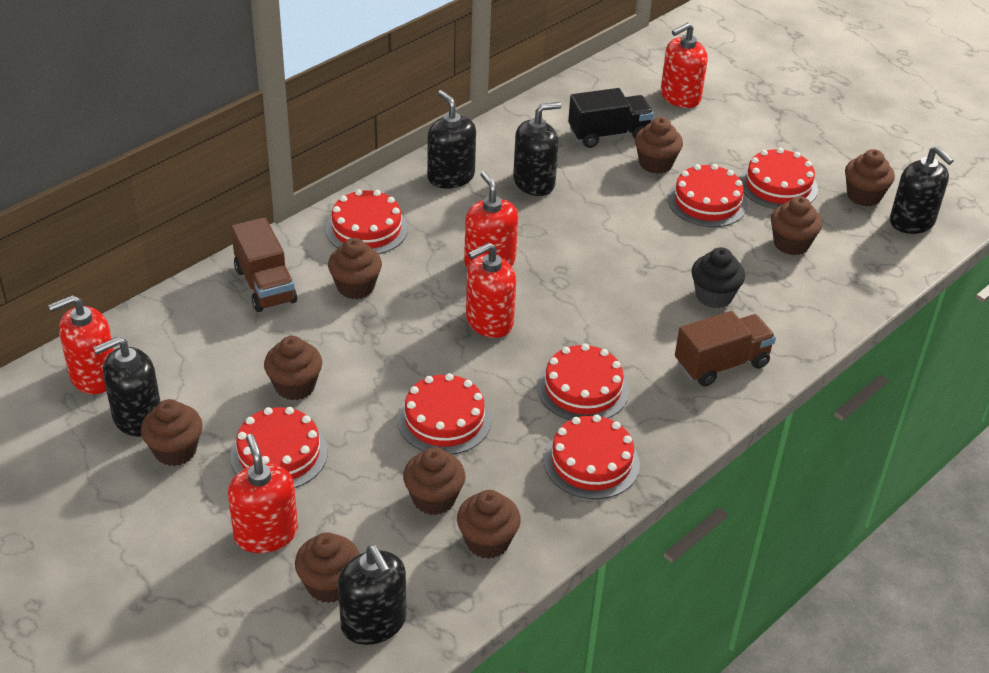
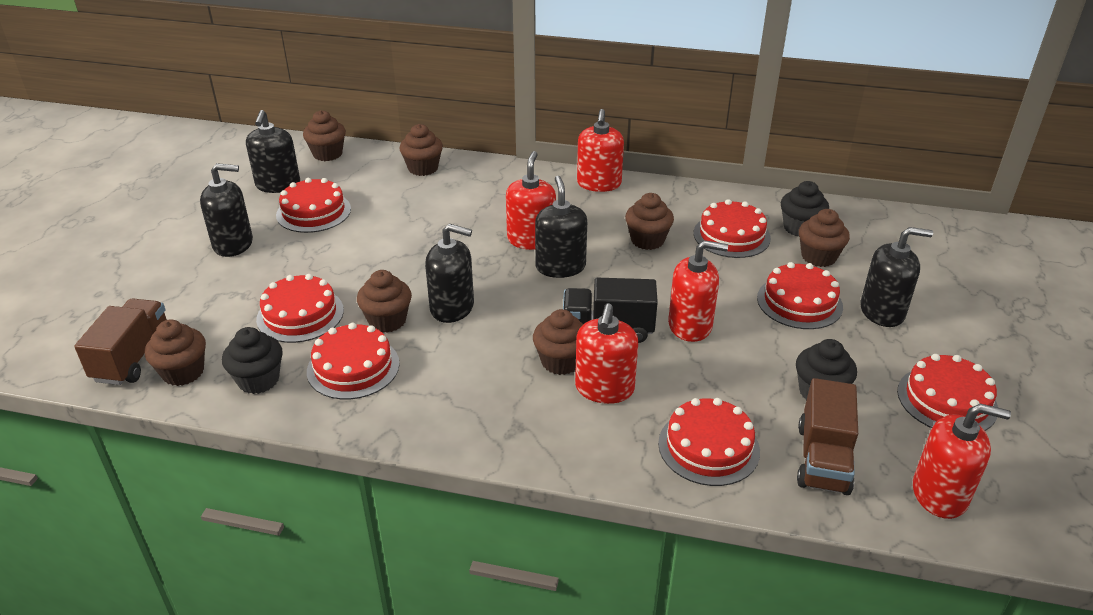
black cupcake: [692,247,745,308] = 1 -> [222,327,283,394] [781,181,829,236] [796,339,857,400] = 3
brown cupcake: [141,399,203,466] [264,336,322,400] [295,532,360,603] [328,238,382,299] [403,447,465,515] [457,490,521,559] [635,117,683,174] [771,196,822,255] [845,149,895,206] = 9 -> [145,320,206,386] [303,110,346,161] [357,270,412,333] [400,124,443,176] [533,309,584,375] [625,193,674,250] [799,209,850,267] = 7

